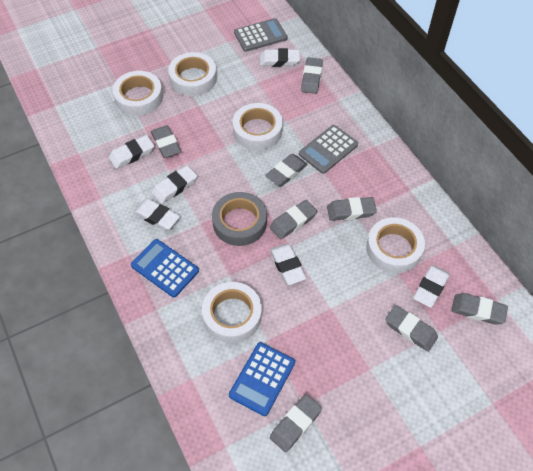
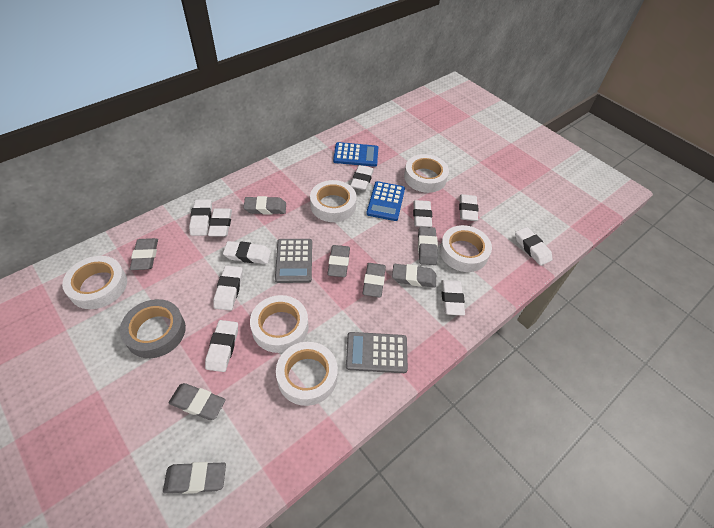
white eraser: [109,135,154,169] [133,199,180,231] [152,165,197,204] [260,48,300,67] [270,243,306,285] [413,265,450,308] = 6 -> [189,199,212,236] [205,320,238,372] [208,208,232,237] [213,266,243,311] [223,241,271,264] [350,165,374,191] [413,200,432,227] [441,280,465,315] [459,194,479,221] [515,227,553,266] = 10
white tape: [112,71,163,116] [168,52,217,96] [202,282,262,343] [233,103,283,150] [366,217,425,273] = 5 -> [62,256,127,309] [250,295,309,353] [276,342,338,406] [310,180,357,222] [404,154,449,193] [440,225,492,272] = 6

